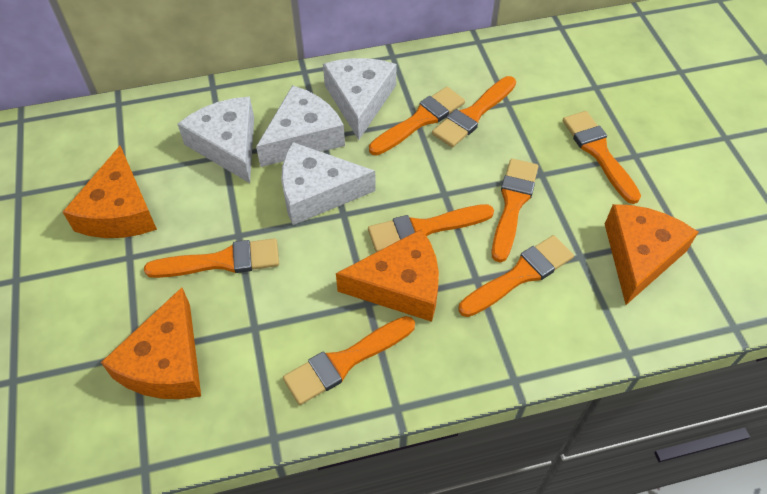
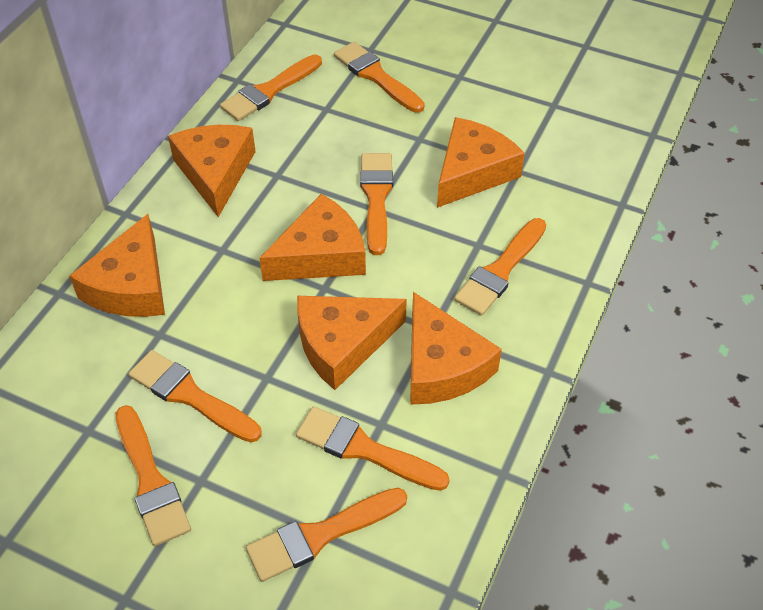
orange cheese: [63,146,157,238] [101,287,201,399] [336,229,439,322] [605,204,698,305] = 4 -> [69,214,165,317] [168,125,256,217] [259,194,366,281] [297,296,407,390] [410,292,502,405] [437,117,525,208] = 6
white cheese: [178,97,254,183] [256,85,345,167] [281,142,376,225] [323,58,397,140] = 4 -> none = 0

